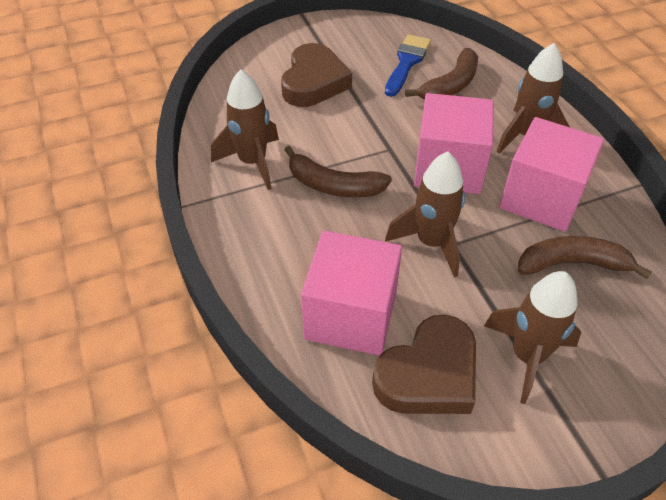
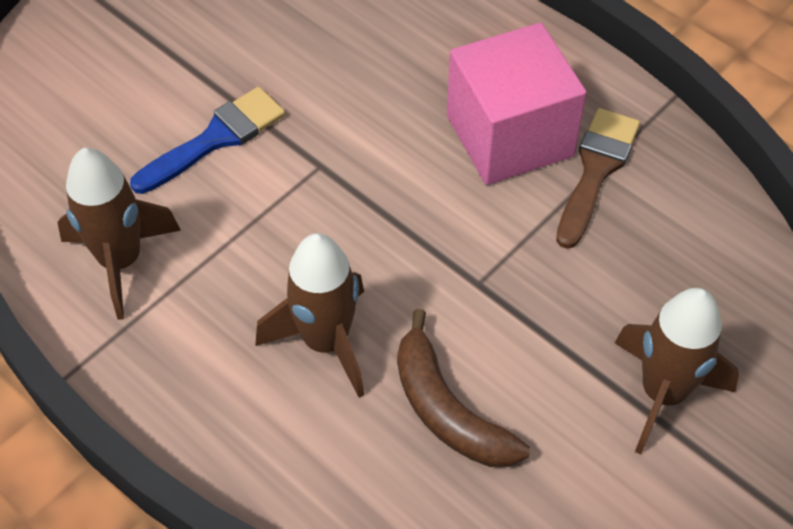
brown banana: [284,146,392,197] [405,48,478,100] [518,236,652,279] = 3 -> [397,309,530,467] = 1
brown brush: none = 0 -> [556,108,640,249] = 1
brown heart: [281,43,352,107] [372,315,476,414] = 2 -> none = 0
brown rocket: [211,69,279,190] [385,151,465,278] [484,271,581,404] [496,43,570,153] = 4 -> [57,148,181,320] [255,233,364,398] [615,288,739,454] = 3
pink cube: [301,231,402,356] [414,93,494,194] [499,117,604,232] = 3 -> [447,22,587,185] = 1

